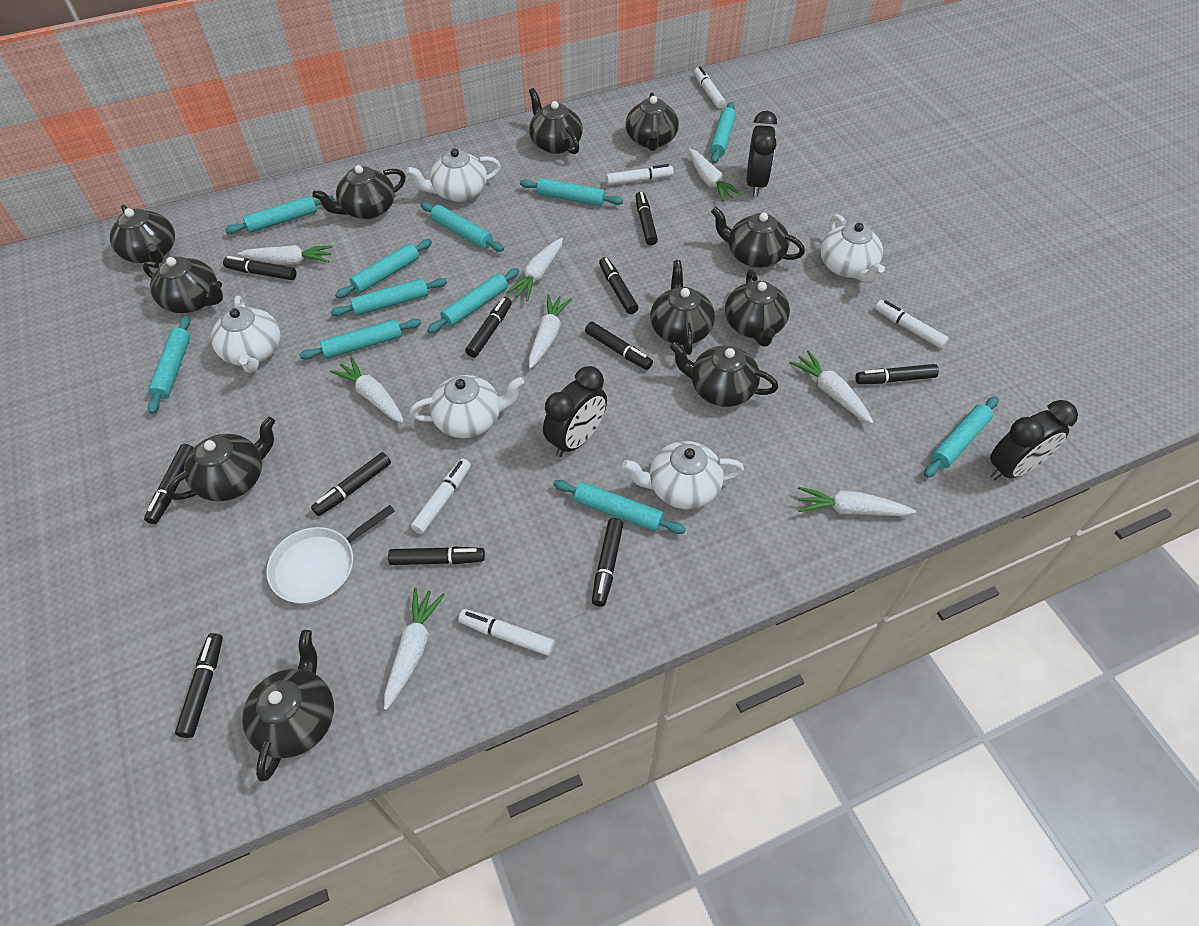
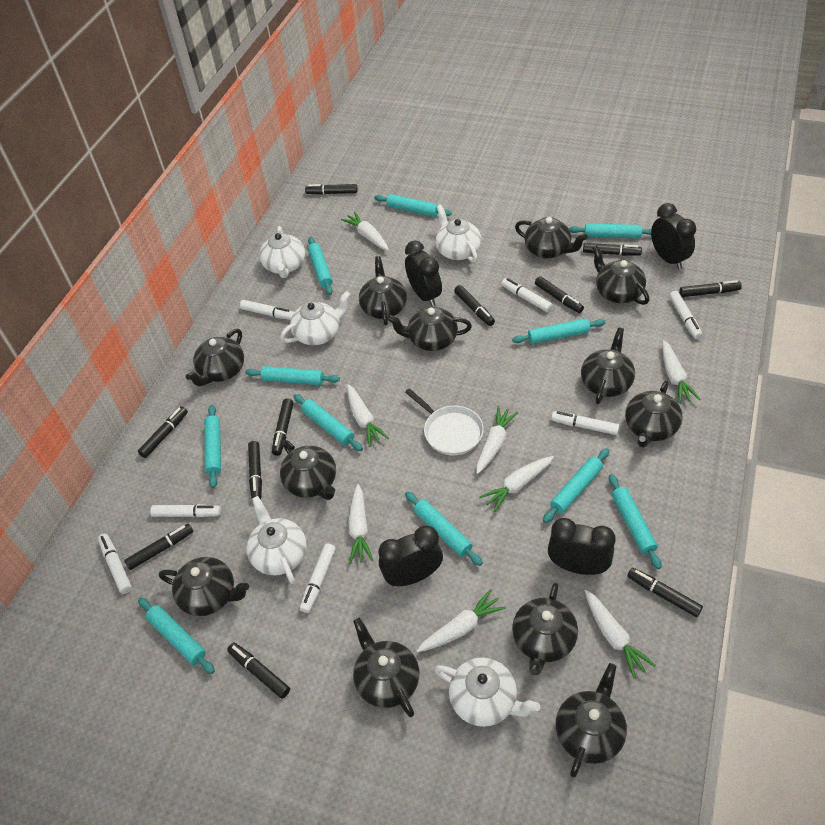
black clock: [543,366,607,457] [747,111,777,196] [990,400,1078,481] = 3 -> [378,525,443,586] [405,240,442,306] [548,518,616,575] [651,203,696,269] = 4
black teapot: [110,205,175,264] [143,257,223,313] [166,417,275,501] [242,630,334,781] [312,165,406,219] [529,88,583,154] [625,92,679,151] [650,260,715,355] [670,341,778,407] [711,207,805,268] [725,269,790,347] = 11 -> [159,557,249,616] [186,329,244,386] [280,440,336,500] [353,618,419,717] [359,256,407,325] [387,306,472,351] [512,582,578,675] [515,217,588,259] [556,663,627,778] [581,327,635,404] [592,245,649,305] [625,381,683,448] = 12
white marker: [411,459,471,534] [458,609,555,656] [606,164,674,186] [694,66,726,108] [875,300,949,349] = 5 -> [98,534,132,594] [150,504,221,517] [240,300,294,320] [300,543,336,613] [501,278,553,312] [551,411,620,435] [669,291,702,339] = 7

